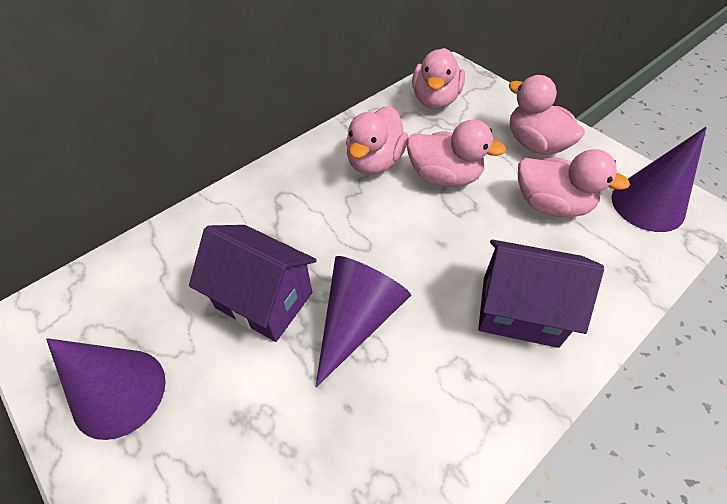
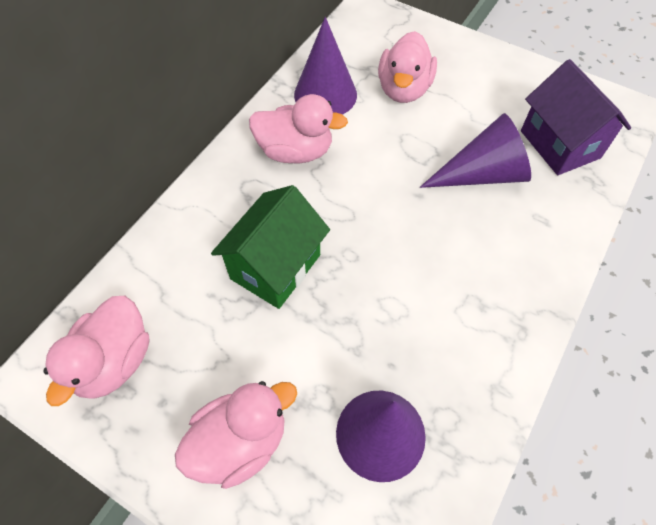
green house: none = 0 -> [211,185,330,309] = 1
pink duck: [346,106,408,175] [407,119,507,187] [412,48,465,109] [509,75,585,155] [518,149,630,218] = 5 -> [44,296,150,406] [175,381,297,489] [249,94,348,164] [378,31,437,103] = 4
purple house: [189,225,317,342] [478,239,604,348] = 2 -> [521,59,631,175] = 1

